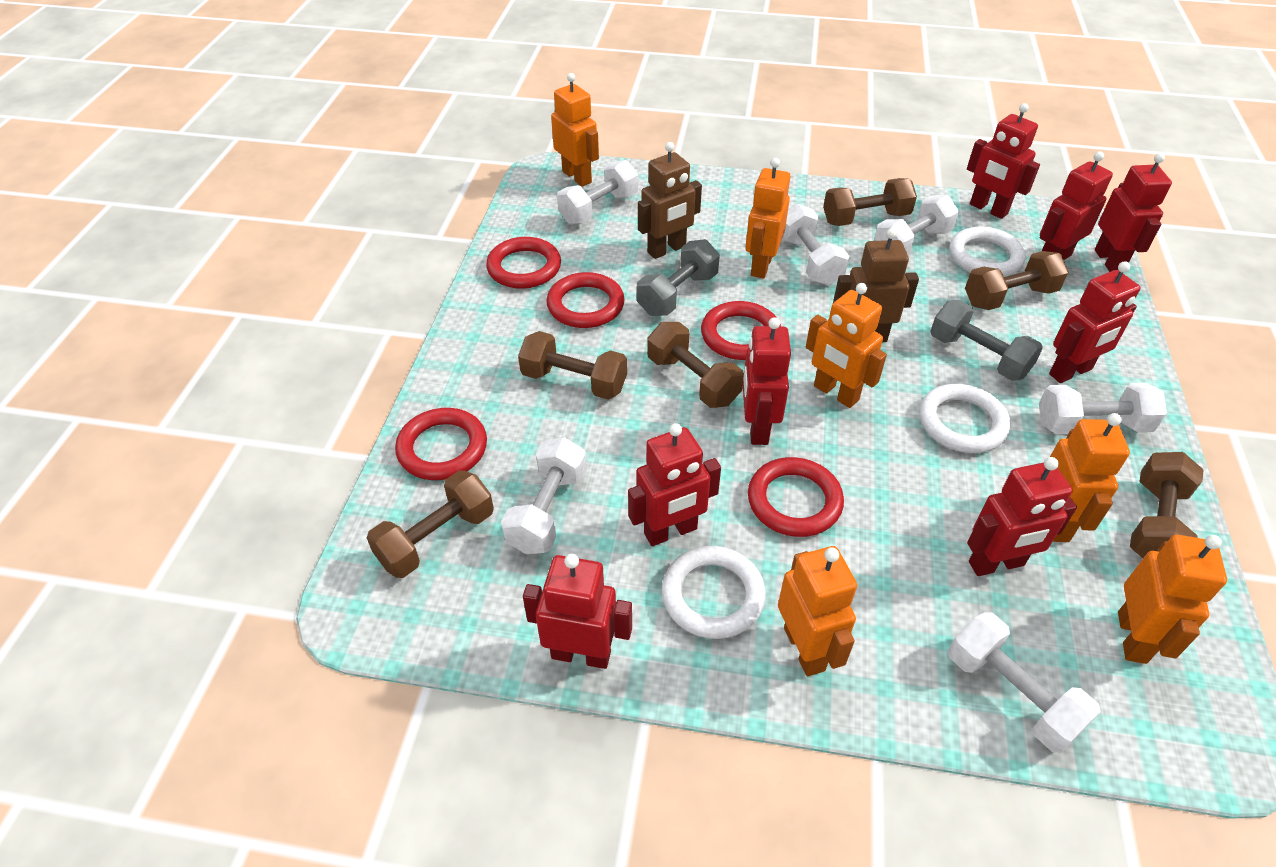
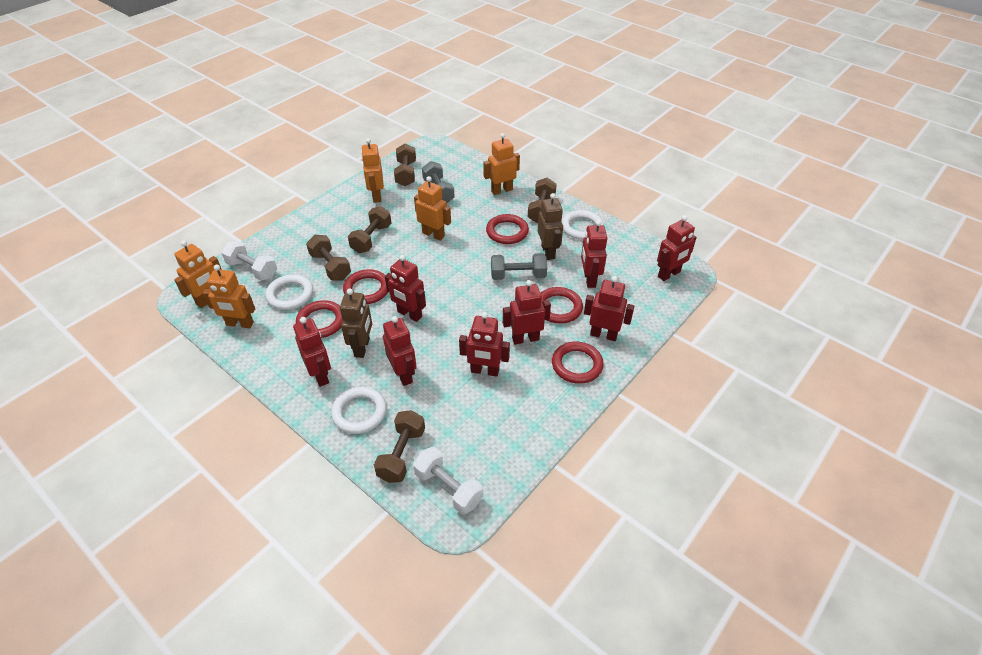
brown dumbbell: [367,470,494,578] [518,331,627,400] [647,322,744,408] [823,178,917,226] [965,251,1068,310] [1130,452,1204,558] = 6 -> [306,235,351,280] [348,206,391,253] [374,410,425,483] [394,144,416,186] [528,178,557,223] = 5
orange robot: [551,73,599,187] [745,158,791,278] [778,546,857,676] [806,283,887,408] [1050,413,1130,542] [1118,535,1227,664] = 6 -> [174,240,222,308] [203,264,255,328] [361,138,384,203] [414,176,451,241] [483,133,520,195] = 5
white dumbbell: [501,437,587,554] [557,160,638,225] [782,204,849,285] [874,195,959,255] [948,612,1101,753] [1039,383,1167,435] = 6 -> [221,241,277,281] [413,447,483,514] = 2

